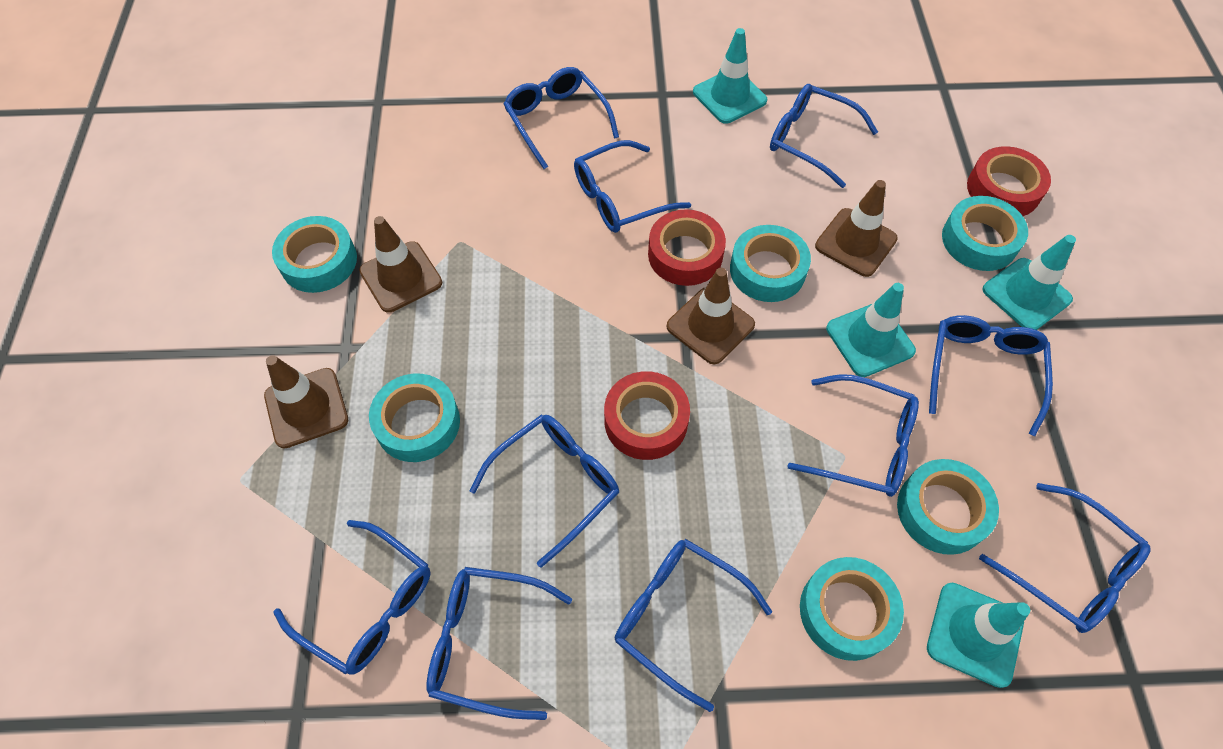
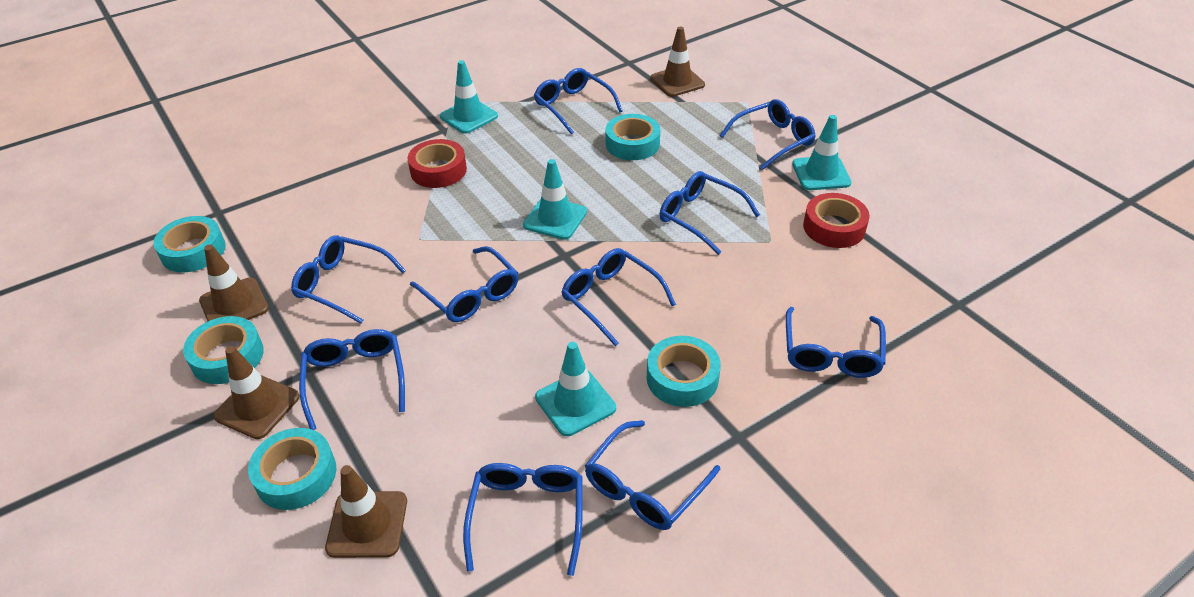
red tape: [604,371,690,460] [648,209,726,286] [967,146,1051,216] = 3 -> [407,139,467,188] [803,193,870,248] = 2
turquoise tape: [272,216,357,293] [369,374,460,462] [730,225,811,302] [800,557,904,661] [897,459,999,555] [942,196,1028,271] = 6 -> [154,216,226,272] [183,316,264,384] [248,428,336,510] [605,114,660,160] [647,336,721,407] = 5

